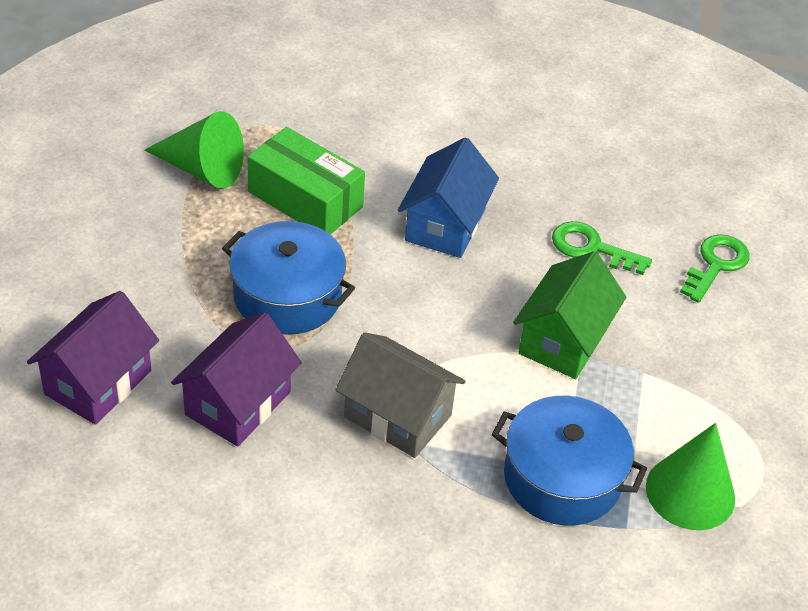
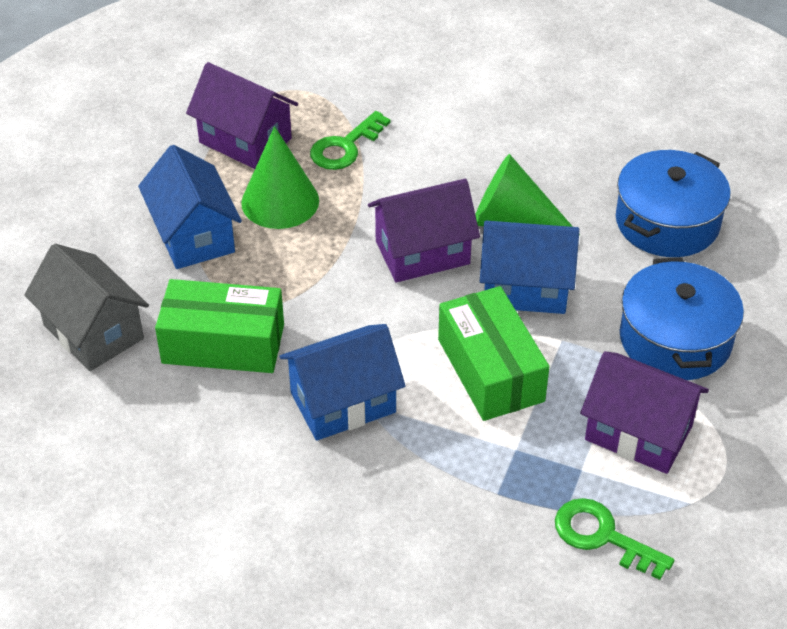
blue house: [398,137,499,258] = 1 -> [138,145,242,269] [280,324,406,441] [480,221,579,314] = 3
green box: [247,127,365,234] = 1 -> [155,279,284,373] [438,286,549,421] = 2
green house: [513,251,626,379] = 1 -> none = 0
purple house: [27,291,159,425] [171,312,302,446] = 2 -> [186,62,298,169] [368,179,480,283] [580,351,709,474] = 3

